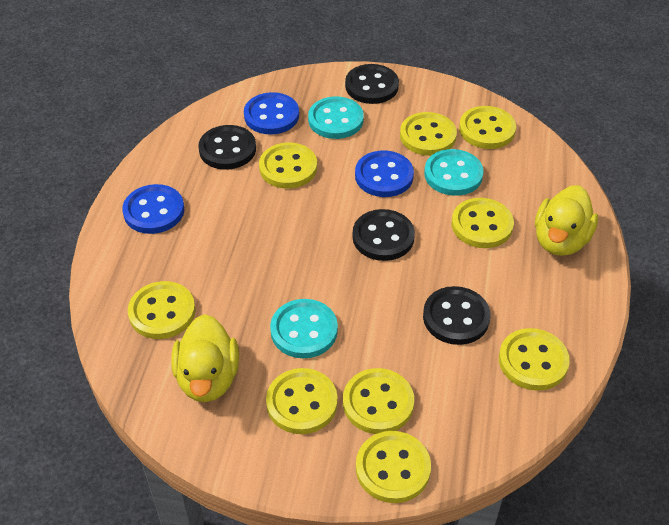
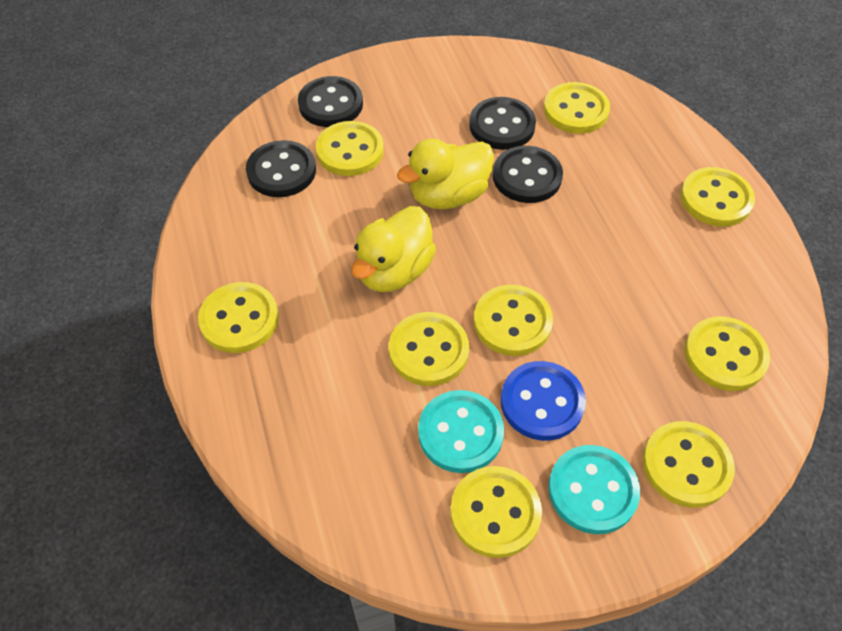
blue button: [122,184,184,234] [244,92,299,135] [355,150,414,197] = 3 -> [501,361,586,441] = 1
turquoise button: [270,299,338,358] [308,96,364,139] [424,149,484,196] = 3 -> [418,390,504,473] [548,445,640,534] = 2

